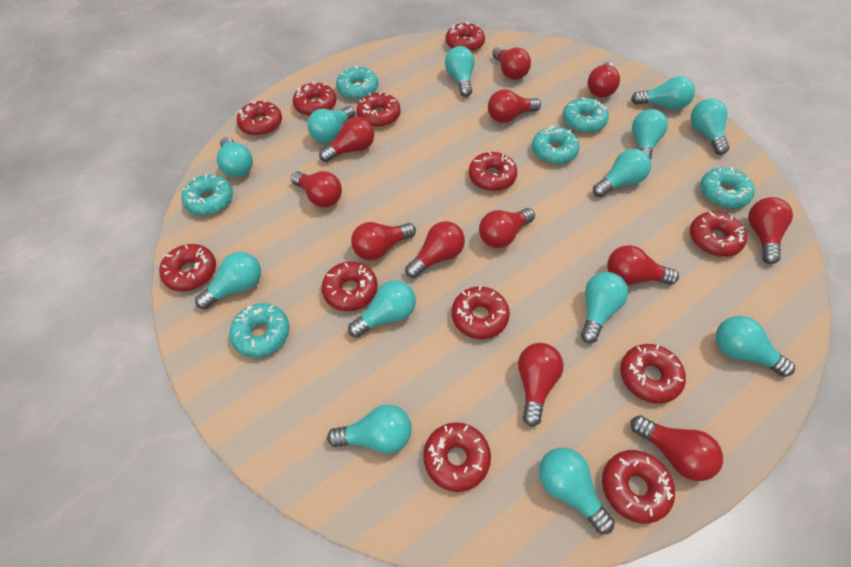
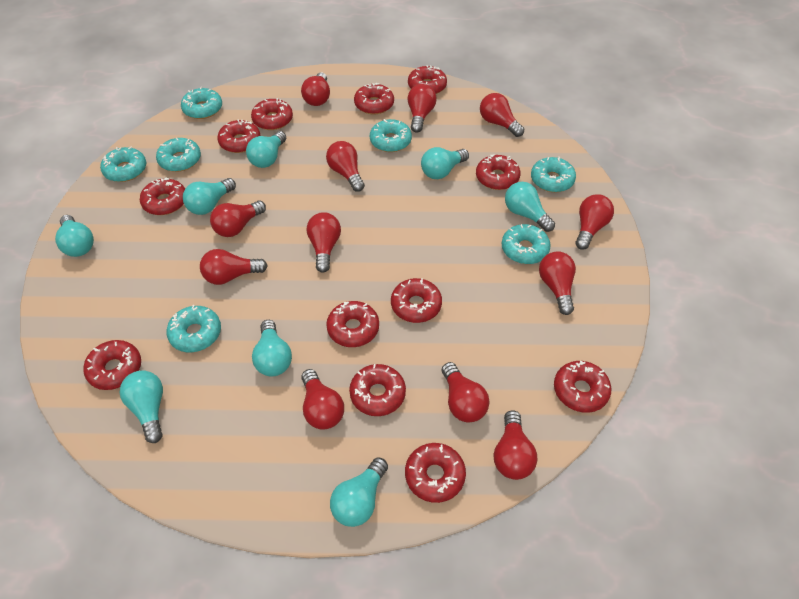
turquoise donut: [182,174,233,216] [229,303,290,358] [336,65,378,100] [532,126,580,164] [563,97,609,133] [700,167,755,209] = 6 -> [100,147,146,182] [156,138,201,172] [166,305,221,352] [181,87,222,119] [370,119,412,152] [501,224,551,264] [531,157,576,192] = 7
turquoise light bulb: [195,252,261,309] [217,137,253,178] [307,106,355,143] [327,405,412,454] [348,280,416,338] [445,46,475,97] [539,447,614,534] [581,272,628,343] [593,149,651,197] [631,76,695,110] [632,109,668,160] [691,98,729,155] [716,316,795,377] = 13 -> [55,215,94,257] [120,370,163,443] [183,178,236,215] [246,131,286,168] [252,320,292,376] [330,457,388,527] [421,147,469,179] [505,182,555,232] = 8

